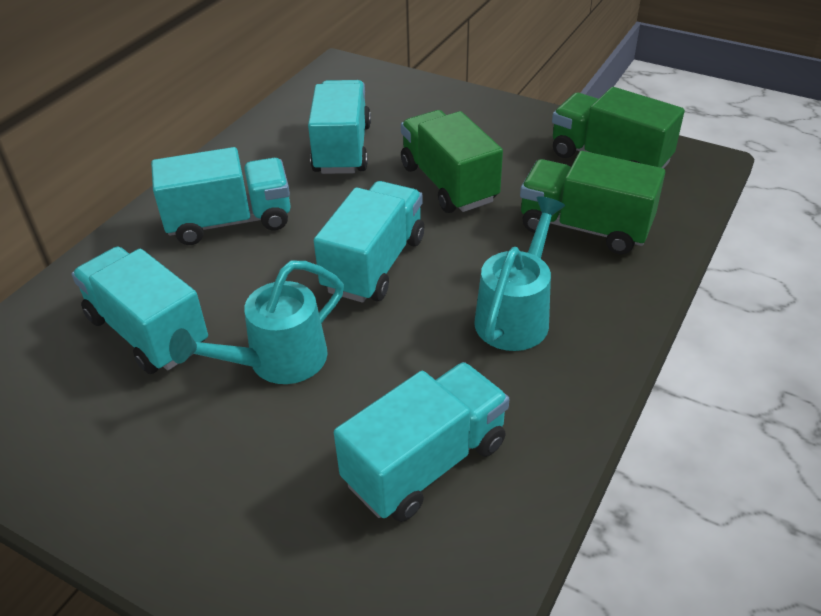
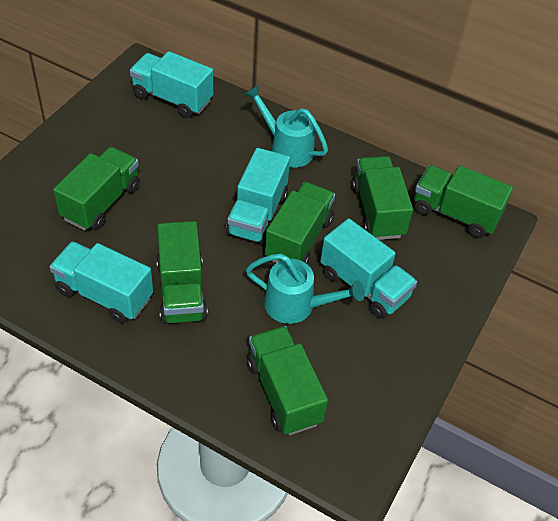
green truck: [401,110,503,213] [520,151,665,254] [552,87,685,169] = 3 -> [53,147,140,230] [156,221,208,324] [247,326,328,435] [265,182,335,264] [352,156,413,240] [414,165,513,238] = 6
turquoise truck: [72,246,208,374] [151,147,291,245] [308,80,371,174] [314,181,424,303] [334,362,509,522] = 5 -> [50,241,153,323] [130,51,213,118] [226,148,290,245] [320,218,417,319] = 4

